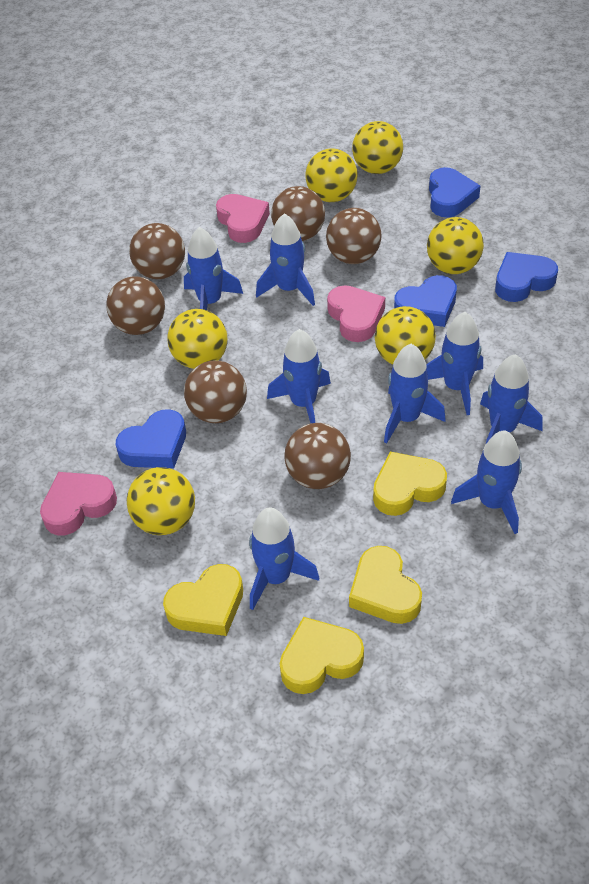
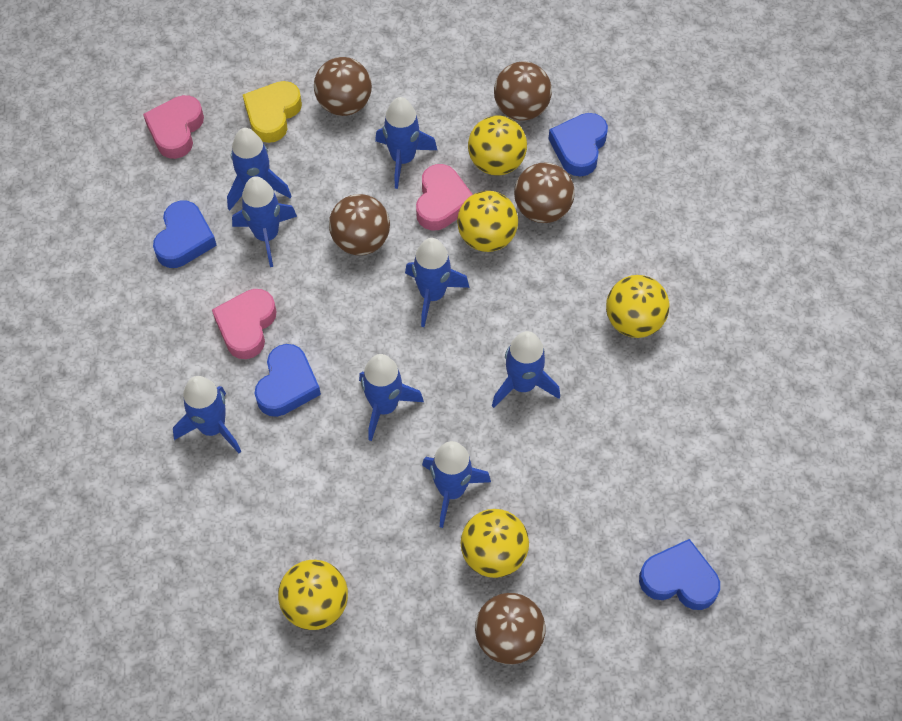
brown ball: [106,276,165,335] [129,223,185,279] [184,360,247,423] [271,186,325,241] [284,423,351,489] [326,208,381,264] = 6 -> [314,57,372,116] [329,194,390,255] [475,593,546,664] [494,61,552,121] [514,162,575,223] = 5
yellow ball: [127,467,195,535] [167,309,228,369] [305,148,358,202] [352,121,403,174] [375,306,436,365] [427,217,484,274] = 6 -> [278,560,348,630] [457,191,518,252] [460,509,529,578] [468,116,527,175] [606,275,669,338] = 5
yellow heart: [163,564,243,636] [279,617,364,694] [349,546,422,624] [373,451,447,516] = 4 -> [243,81,302,143] = 1

